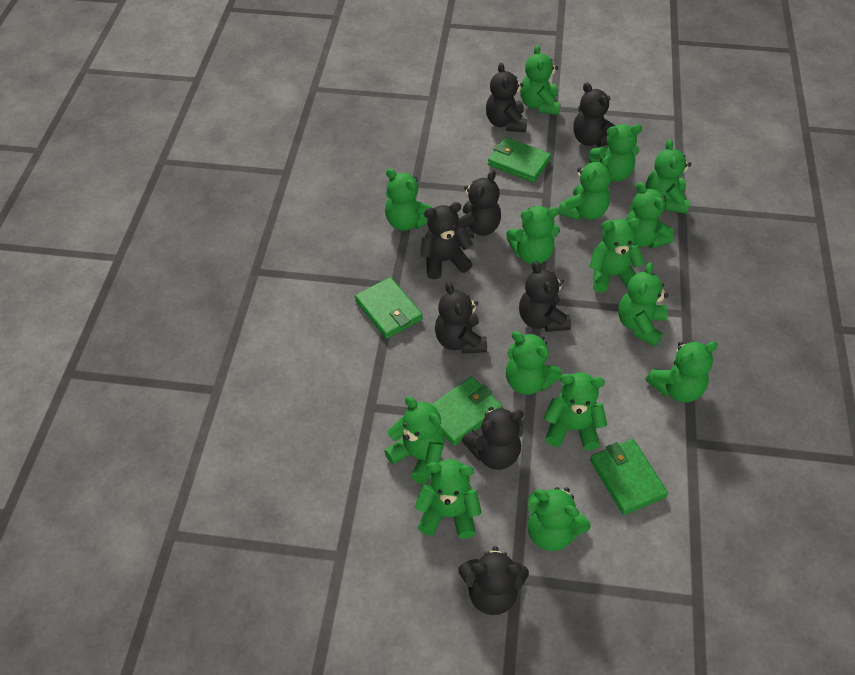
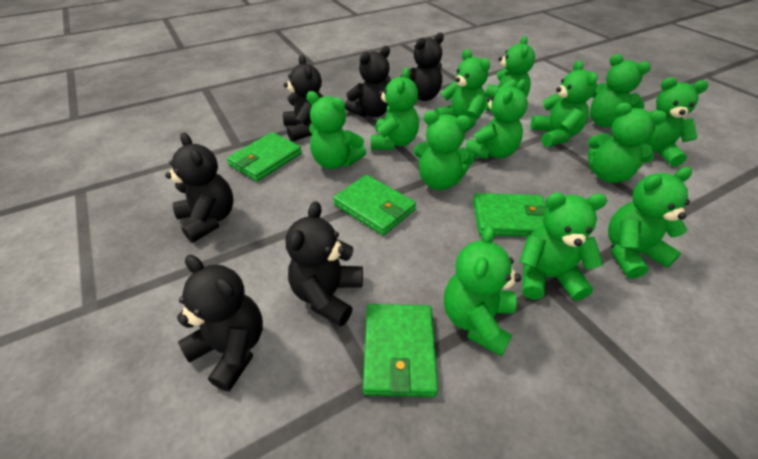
black teddy bear: [420,202,473,279] [435,282,487,354] [457,170,501,238] [458,546,529,615] [462,407,524,470] [486,63,527,132] [519,261,571,332] [573,82,615,147] = 8 -> [165,133,234,243] [177,255,263,391] [283,55,323,142] [286,201,363,326] [345,46,391,117] [400,33,444,101] = 6
green teddy bear: [384,396,445,484] [385,168,432,231] [415,459,482,539] [506,206,560,264] [506,331,562,395] [520,45,561,115] [528,487,591,551] [544,373,607,451] [559,156,611,221] [588,124,642,182] [589,218,645,293] [618,262,668,346] [625,182,674,248] [646,139,691,214] [646,341,718,403] = 15 -> [306,91,366,169] [371,68,419,150] [414,111,475,190] [435,49,490,132] [444,225,522,356] [465,79,528,159] [485,36,535,111] [519,193,607,301] [531,60,598,147] [588,103,667,183] [590,54,651,127] [608,167,692,278] [643,77,708,167] = 13

